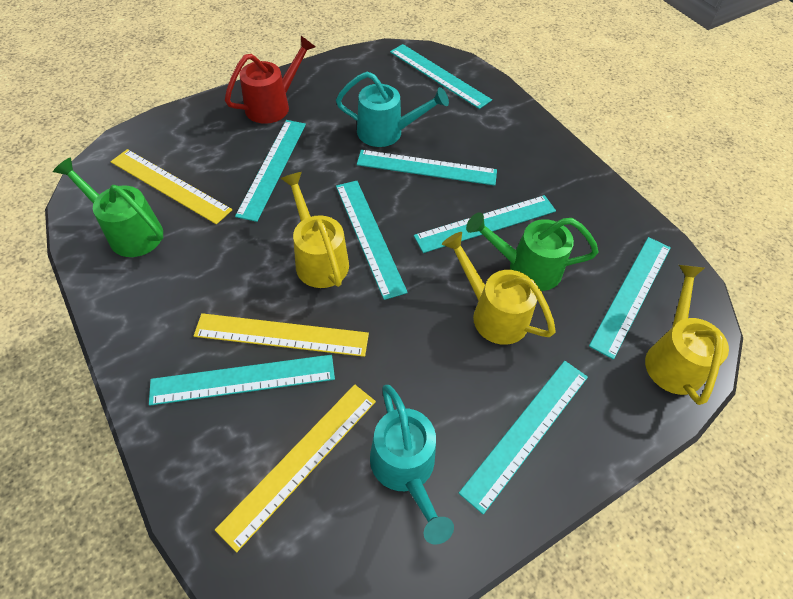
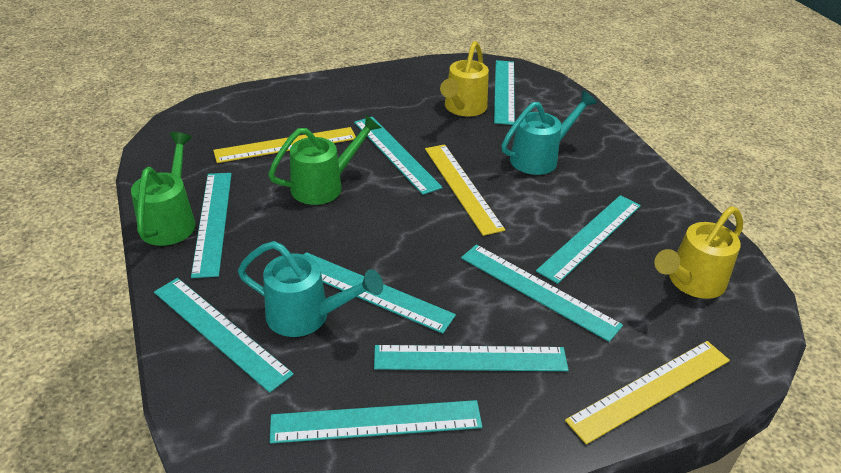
red watering can: [225,36,316,124] = 1 -> none = 0
turquoise ruler: [149,355,335,406] [235,120,306,222] [336,181,408,300] [357,150,497,186] [390,44,492,109] [414,195,556,253] [459,361,588,514] [589,237,671,360] = 8 -> [154,278,294,393] [191,173,232,278] [269,400,482,444] [304,252,456,334] [354,117,443,195] [374,345,569,371] [461,244,623,342] [494,60,515,125] [536,195,641,284] = 9
yellow watering can: [281,172,349,288] [442,232,556,345] [645,265,729,405] = 3 -> [440,41,489,117] [654,206,743,299] = 2

